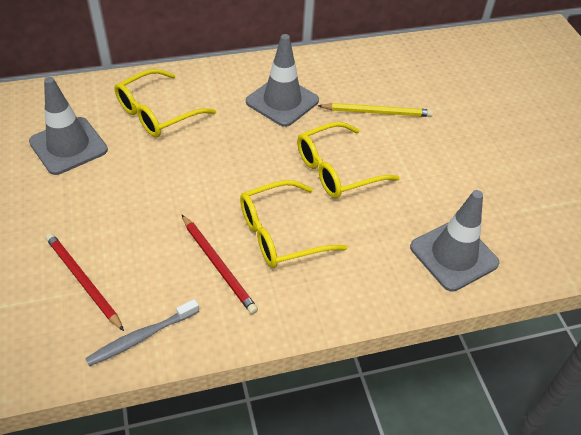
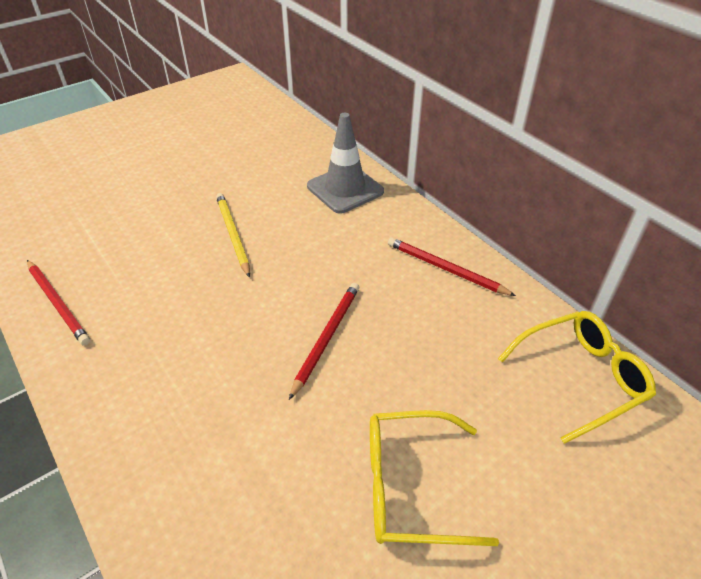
grey toothbrush: [85,299,199,366] = 1 -> none = 0
grey traffic cone: [29,77,108,175] [246,34,319,127] [410,190,499,292] = 3 -> [307,113,384,214] = 1
red pencil: [46,233,124,331] [182,215,258,314] = 2 -> [27,260,90,346] [289,283,359,400] [388,237,516,296] = 3
yellow glasses: [114,69,216,137] [240,180,347,268] [297,122,400,198] = 3 -> [370,410,499,546] [498,311,656,444] = 2

